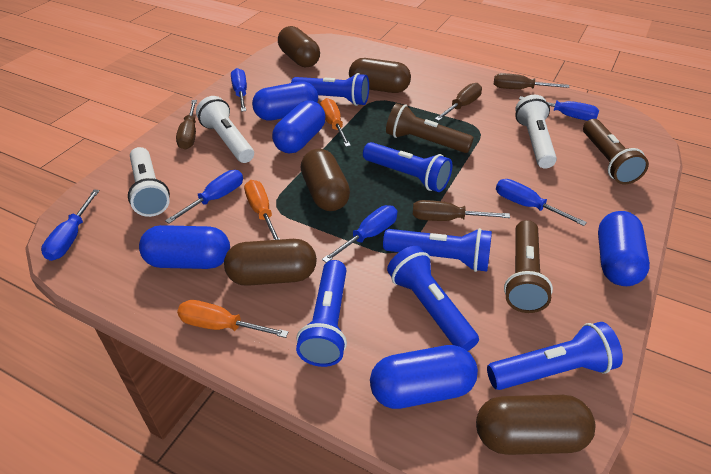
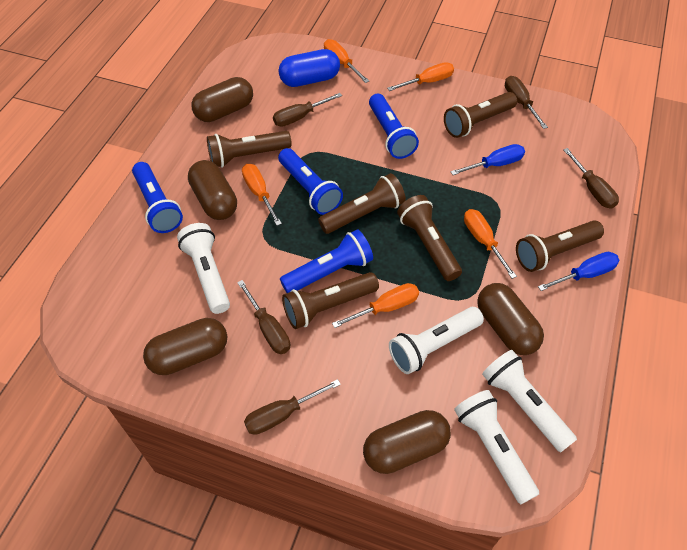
blue capsule: [139,225,230,269] [252,82,318,121] [272,100,325,153] [370,345,478,409] [598,211,650,286] = 5 -> [279,49,340,87] = 1
blue flashlight: [291,73,369,106] [296,260,347,367] [363,142,452,192] [383,228,492,272] [387,246,479,351] [487,322,623,390] = 6 -> [132,162,183,233] [278,148,343,215] [280,229,373,293] [369,93,419,159] = 4
blue screwdriver: [41,189,100,261] [165,170,243,224] [231,68,247,112] [322,205,397,263] [496,179,587,226] [519,96,599,121] = 6 -> [451,144,525,175] [538,252,619,291] = 2
brown flashlight: [386,103,474,153] [504,220,553,313] [583,119,649,184] = 3 -> [207,131,292,168] [282,272,379,329] [318,173,406,234] [397,195,462,281] [444,92,517,138] [516,220,604,272] = 6
brown screwdriver: [176,100,197,150] [413,200,510,221] [435,83,482,121] [494,73,569,89] = 4 -> [237,280,290,354] [244,379,341,435] [273,93,342,127] [505,76,548,129] [563,148,619,209] = 5
orange screwdriver: [177,300,289,338] [244,180,280,240] [320,98,351,147] = 3 -> [242,164,282,226] [324,39,369,83] [332,283,419,328] [387,62,454,91] [464,209,517,279] = 5
white flashlight: [128,147,170,217] [196,96,254,163] [515,95,557,168] = 3 -> [177,223,230,314] [389,307,484,374] [454,390,539,504] [482,350,577,452] = 4

